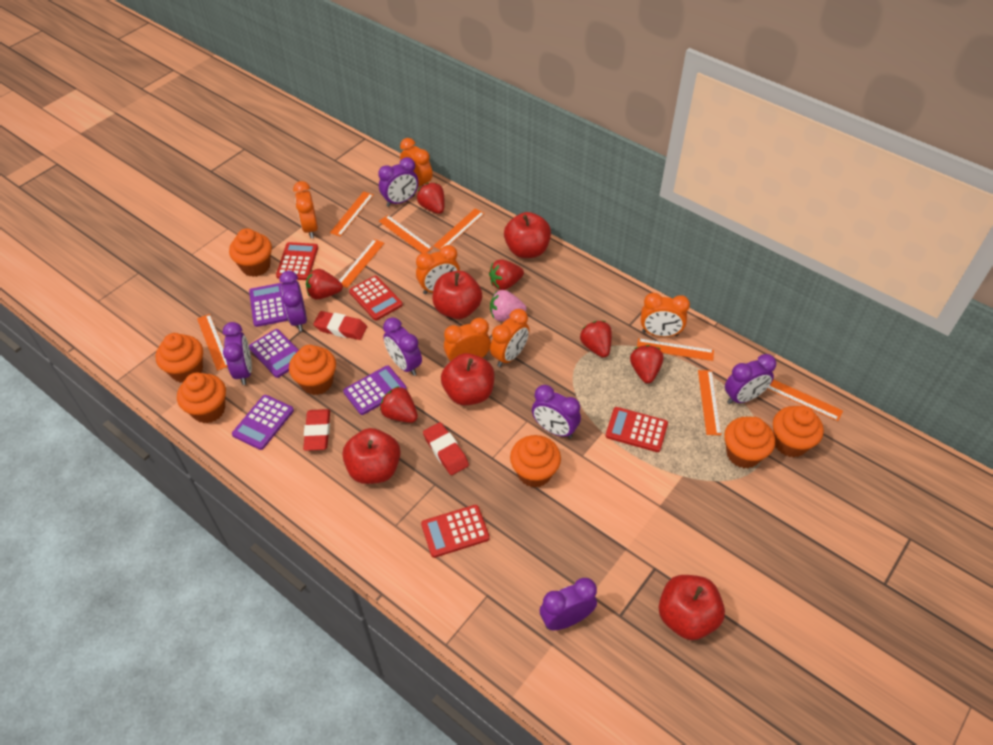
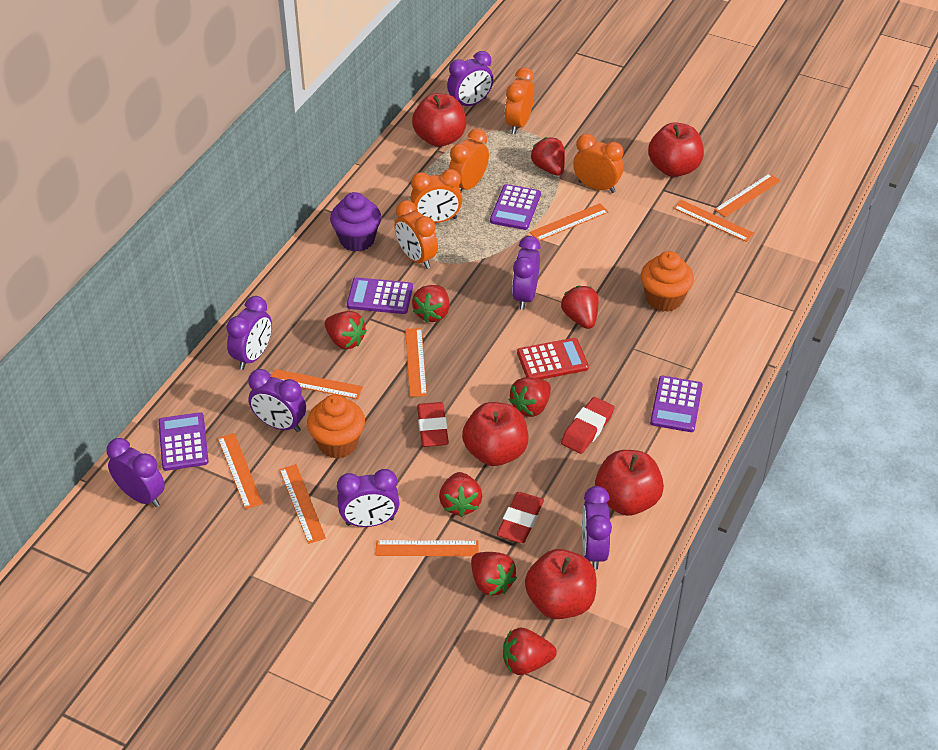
orange clock: [293,181,318,238] [400,138,433,186] [416,245,460,294] [444,318,491,361] [490,309,530,367] [641,293,690,337] = 6 -> [395,200,438,269] [410,169,462,223] [449,129,489,192] [505,67,534,134] [573,134,624,193] = 5
orange cupcake: [156,333,203,383] [177,372,226,423] [229,228,272,277] [289,345,336,395] [510,435,561,488] [724,417,775,468] [773,406,824,457] = 7 -> [307,395,365,459] [641,251,694,312] = 2
pink strawberry: [490,290,526,321] = 1 -> none = 0
purple cupcake: none = 0 -> [330,192,381,252] = 1
red calculator: [276,242,318,280] [349,276,403,320] [421,505,490,558] [605,407,668,452] = 4 -> [517,338,589,379] = 1
red strawberry: [306,269,343,300] [380,386,418,423] [417,183,445,214] [489,259,524,290] [580,321,612,358] [630,345,664,384] = 6 -> [325,311,367,349] [412,285,450,323] [439,472,482,517] [471,552,517,596] [503,628,557,675] [509,377,551,417] [531,137,565,176] [561,286,598,329] = 8

